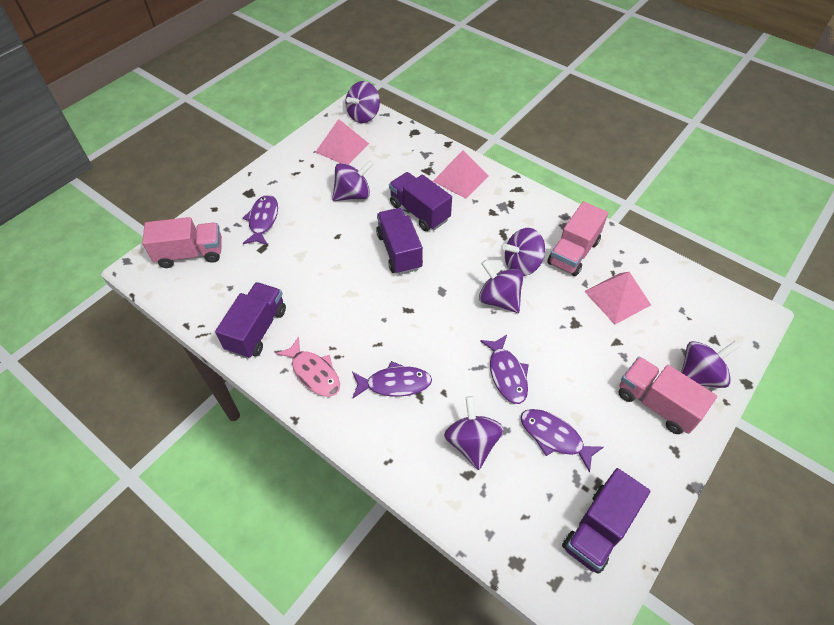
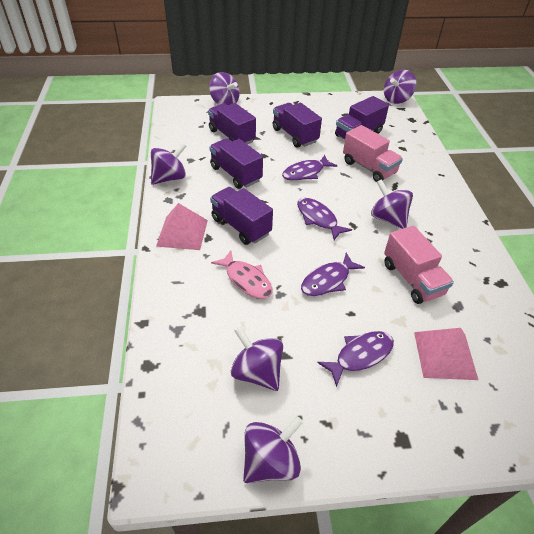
pink pyramid: [315,119,369,165] [433,150,488,199] [584,272,651,325] = 3 -> [156,203,208,250] [414,328,478,380] = 2
pink truck: [142,217,222,268] [547,201,608,276] [619,357,717,434] = 3 -> [343,125,403,182] [384,226,454,304] = 2
purple truck: [215,282,286,359] [376,208,423,275] [389,172,452,231] [562,468,650,574] = 4 -> [208,103,256,144] [209,138,263,189] [210,187,273,245] [273,103,322,148] [335,96,389,140] = 5

